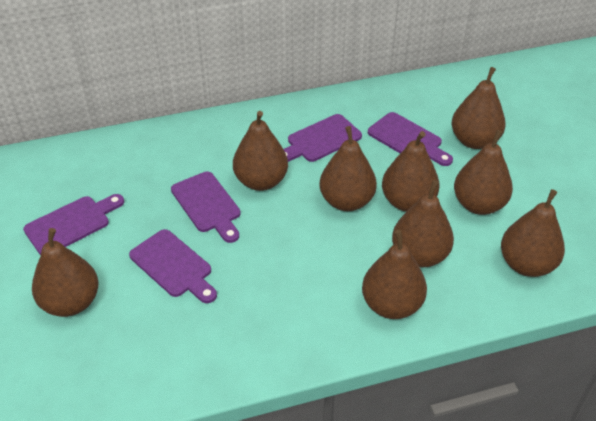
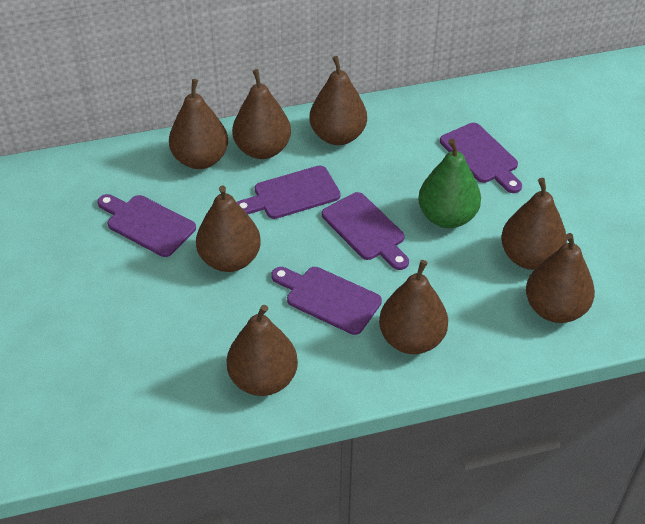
brown pear: [32,228,99,317] [233,111,288,191] [320,126,377,211] [362,230,427,319] [382,131,440,212] [392,180,454,267] [452,67,506,149] [454,130,513,215] [501,189,565,277] = 9 -> [169,79,228,169] [196,185,261,272] [227,305,298,396] [232,69,291,159] [310,56,367,145] [379,260,448,354] [501,178,567,270] [526,233,595,323] = 8
green pear: none = 0 -> [418,139,481,228] = 1

